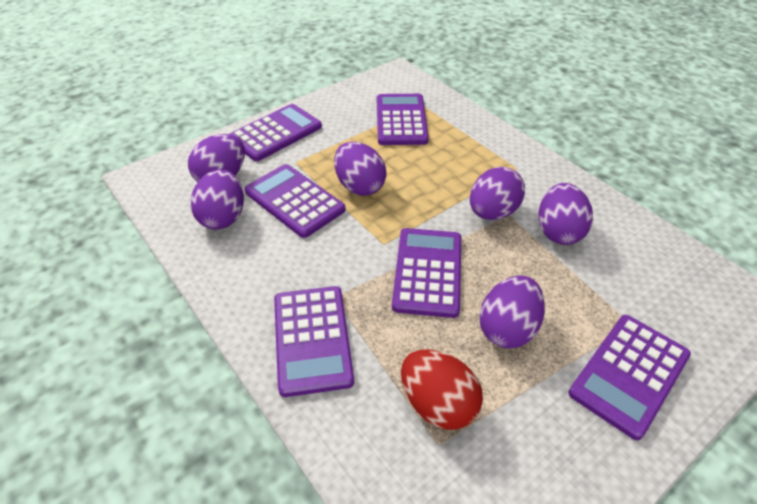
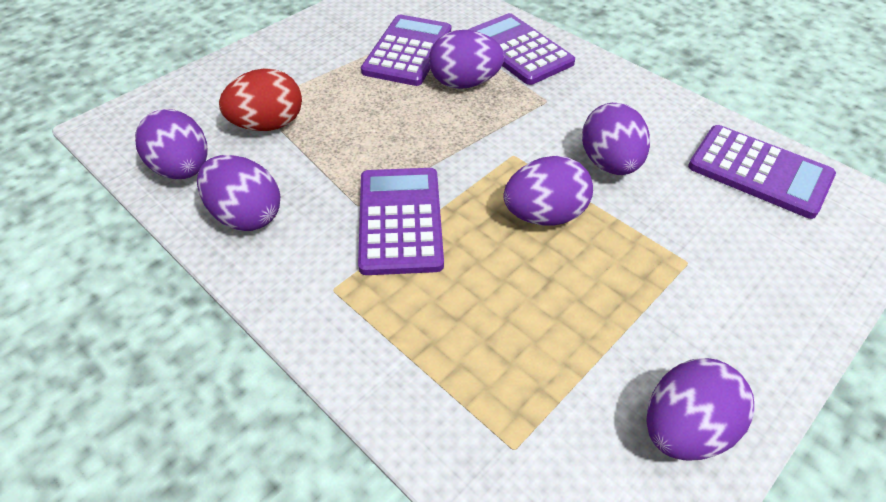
purple calculator: [229,104,322,161] [244,164,346,238] [274,286,354,397] [377,94,429,145] [392,228,461,318] [568,315,691,440] = 6 -> [358,168,444,275] [361,15,451,86] [468,13,575,85] [688,125,836,219] = 4

